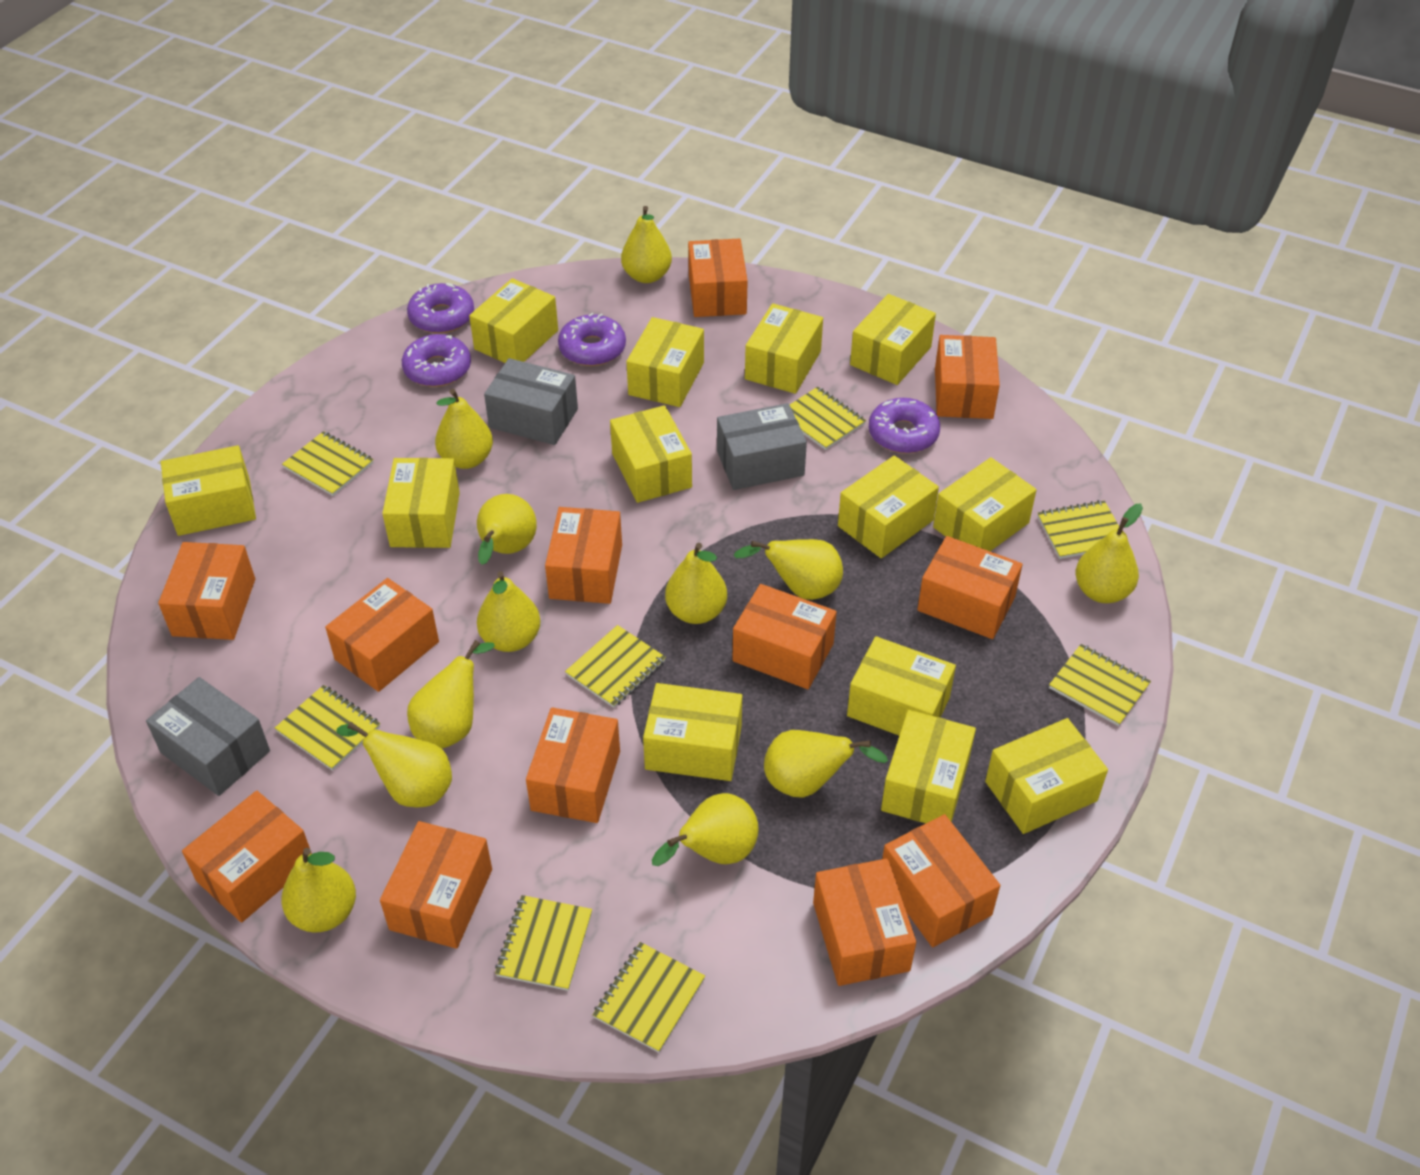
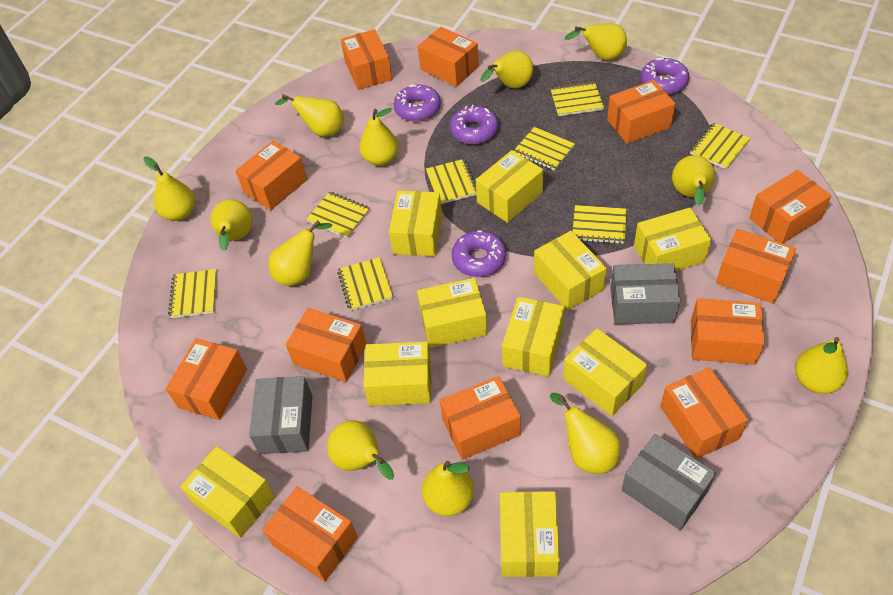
yellow box: [161,445,256,536] [382,458,460,548] [469,278,558,363] [610,405,692,503] [626,317,704,407] [643,683,742,781] [745,303,823,394] [838,455,939,558] [847,636,956,736] [850,294,936,385] [881,710,976,823] [933,457,1037,551] [985,718,1108,834] = 13 -> [180,446,275,538] [363,341,431,406] [389,190,442,256] [417,278,487,348] [476,150,543,223] [500,491,560,577] [502,297,564,377] [534,231,607,311] [563,328,647,416] [634,208,711,271] = 10

